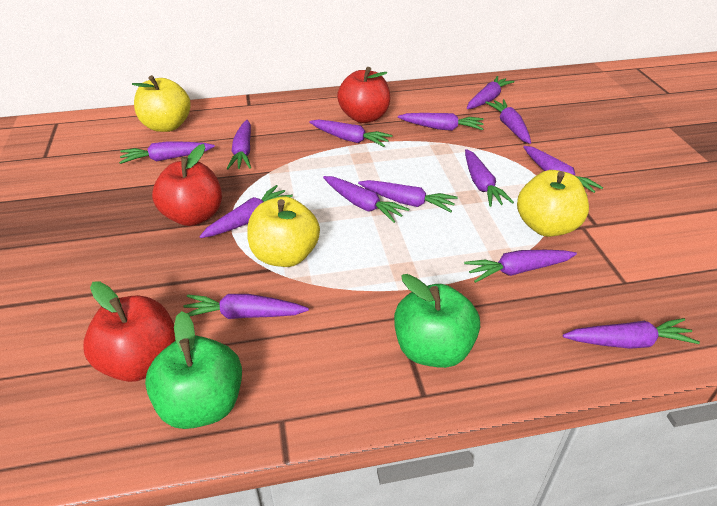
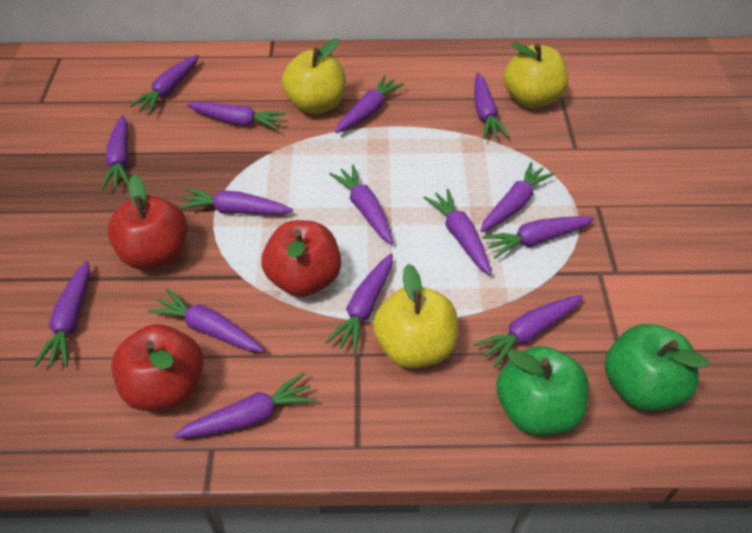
purple carrot: [119,141,215,164] [183,294,309,319] [199,185,293,238] [227,120,251,169] [309,120,392,147] [323,176,409,223] [358,180,458,212] [398,113,484,131] [464,250,577,283] [465,149,514,207] [467,76,514,109] [485,99,531,144] [523,146,603,193] [563,318,700,349] = 14 -> [34,261,90,367] [101,115,129,190] [130,55,199,114] [148,288,264,352] [173,373,316,438] [178,188,293,215] [187,102,286,130] [326,253,393,353] [329,165,393,244] [335,75,405,133] [424,189,492,275] [474,73,509,139] [474,295,583,368] [480,162,555,232] [482,216,594,259] = 15

